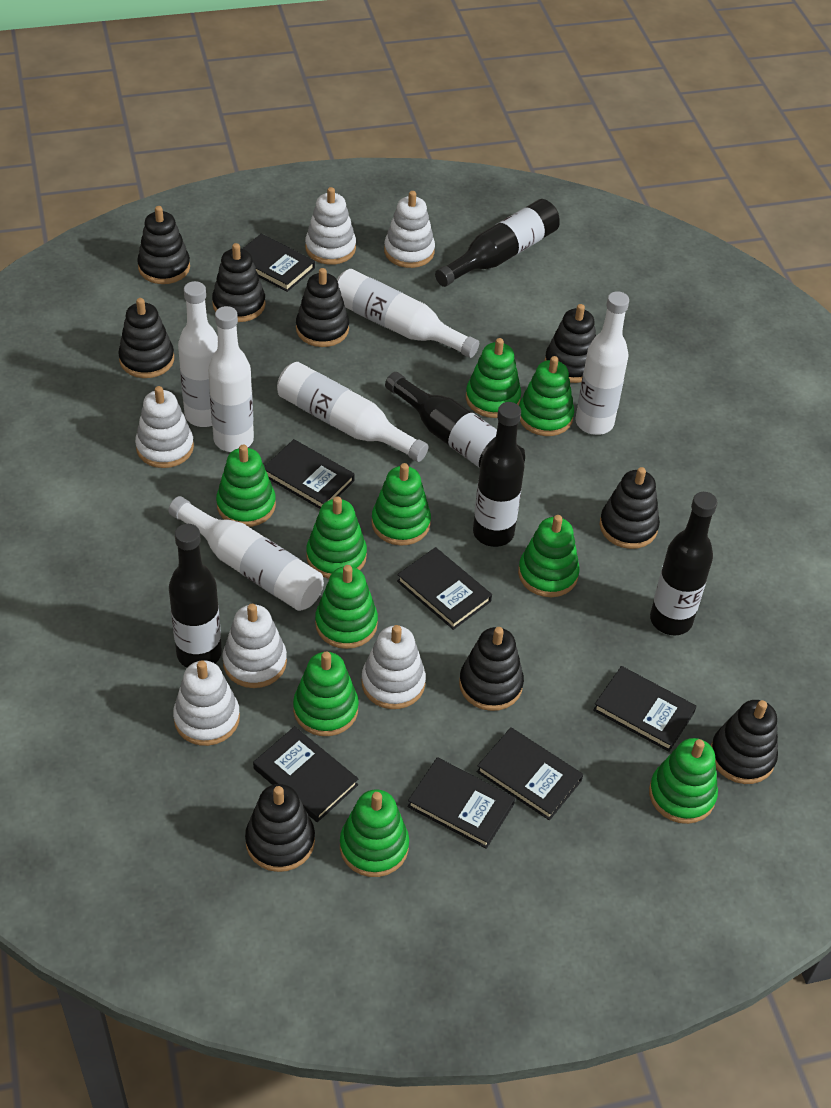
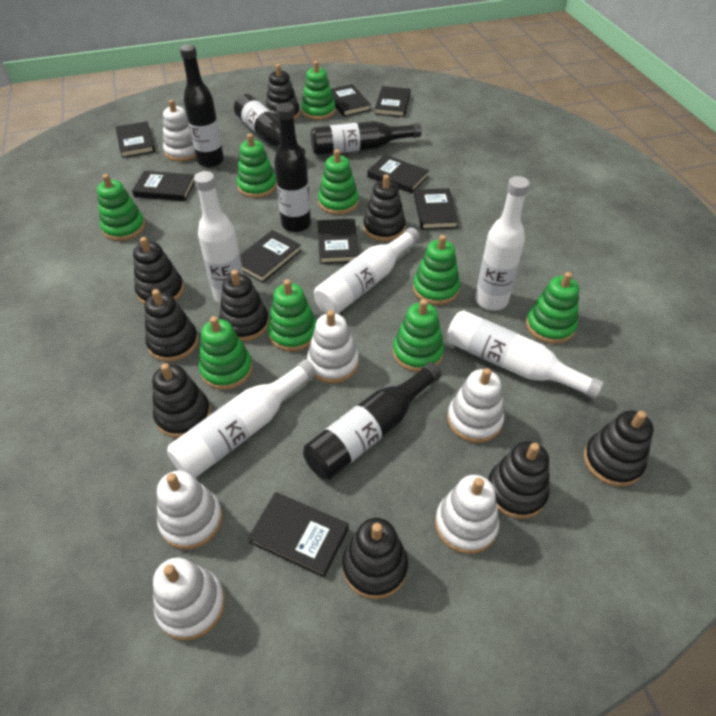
black book: [242,233,315,292] [253,726,358,822] [264,439,355,509] [397,547,492,630] [407,757,515,849] [477,727,583,820] [593,666,697,752] = 7 -> [115,121,155,158] [132,171,195,201] [240,230,302,283] [248,492,349,578] [318,219,359,264] [331,84,371,117] [367,155,429,194] [375,86,411,117] [414,188,459,230] = 9
green stacking toy: [216,445,276,527] [293,652,359,736] [306,496,367,579] [315,565,378,649] [340,789,409,877] [371,463,431,546] [466,338,521,418] [518,515,580,597] [519,356,574,436] [649,738,718,824] = 10 -> [97,174,145,241] [199,316,253,390] [237,134,277,198] [268,279,317,351] [301,61,335,120] [318,149,359,215] [393,299,444,372] [413,235,460,305] [526,272,579,344] = 9
white bottle: [168,496,324,611] [178,281,218,427] [208,306,254,452] [277,362,429,462] [337,269,479,358] [575,291,629,435] = 6 -> [167,359,316,478] [194,171,243,304] [314,227,420,314] [447,310,604,399] [475,176,529,311] = 5

